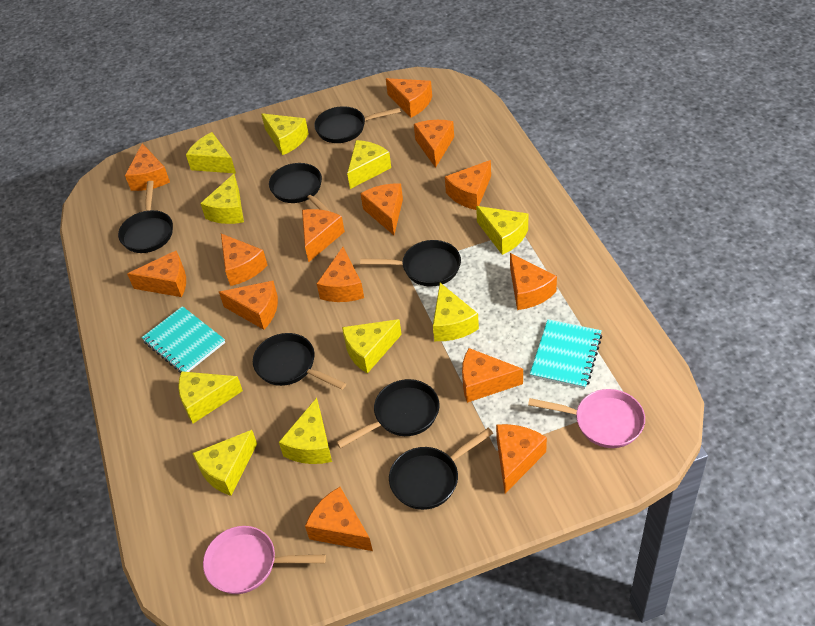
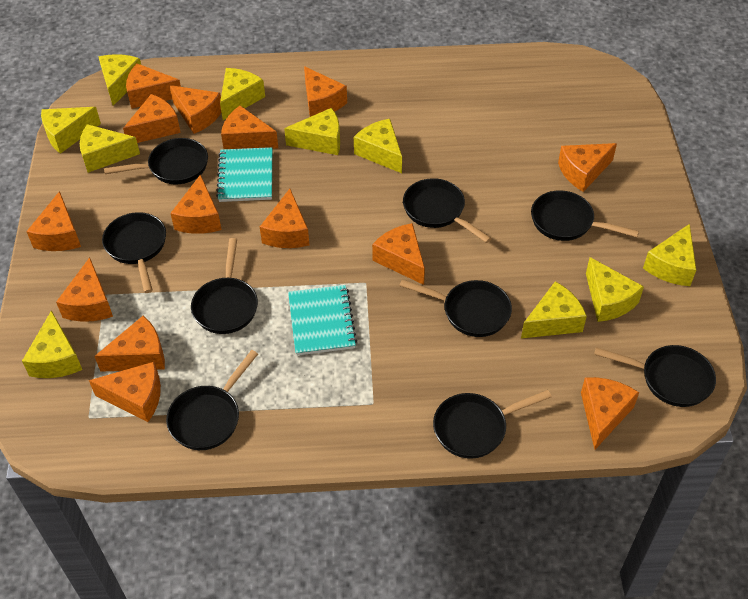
black pan: [118,181,173,253] [253,333,346,390] [269,163,331,212] [314,106,401,143] [336,379,439,448] [360,240,461,286] [389,428,493,510] = 7 -> [102,212,166,293] [104,138,208,184] [166,350,258,450] [191,238,258,334] [399,279,512,337] [403,178,492,243] [433,390,552,459] [531,190,639,241] [594,345,716,407] = 9
pink pan: [203,526,326,594] [528,389,645,448] = 2 -> none = 0

